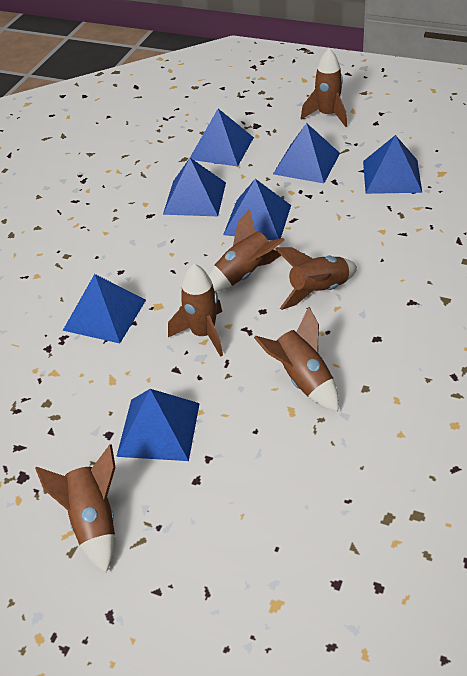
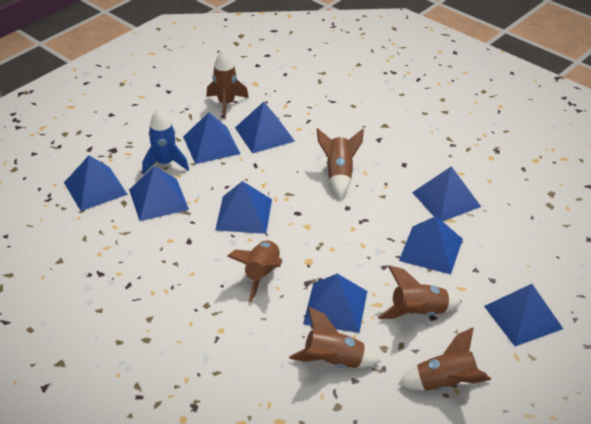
blue pyramid: [63,274,146,343] [116,389,200,461] [163,158,226,216] [190,109,254,166] [223,179,291,240] [273,123,340,183] [363,135,422,194] = 7 -> [64,155,128,211] [129,166,189,221] [183,113,241,164] [215,181,272,234] [235,102,295,154] [303,274,367,333] [399,216,463,274] [412,166,481,221] [484,284,563,346] = 9
blue rocket: none = 0 -> [142,108,189,174] = 1

